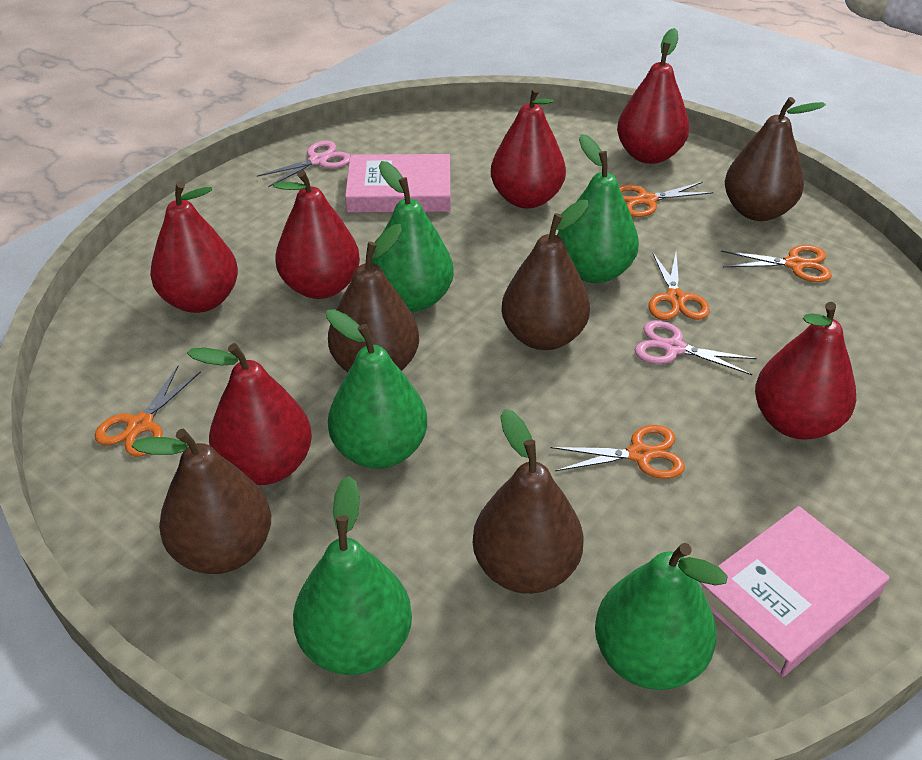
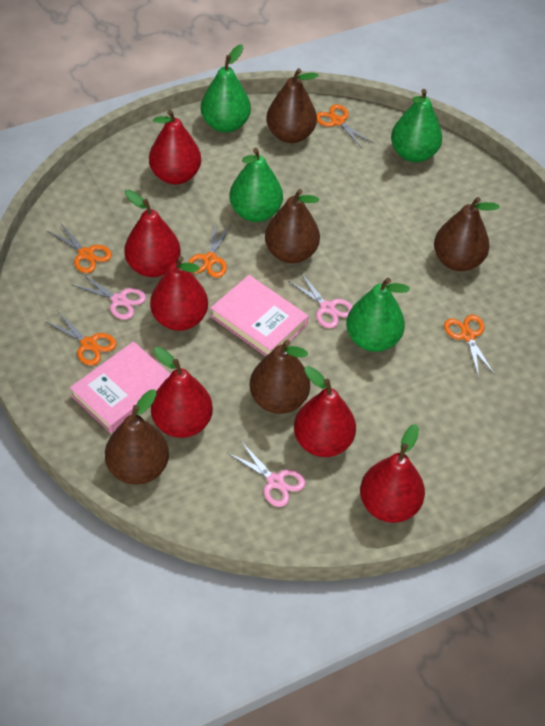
green pear: [293,476,412,675] [326,309,427,469] [372,161,454,312] [557,134,639,283] [595,543,727,690] = 5 -> [201,44,251,133] [229,148,283,222] [346,277,410,352] [391,89,442,162] = 4
pink scissors: [257,141,350,187] [635,321,757,375] = 2 -> [72,273,146,320] [228,442,306,507] [288,272,353,328] = 3

